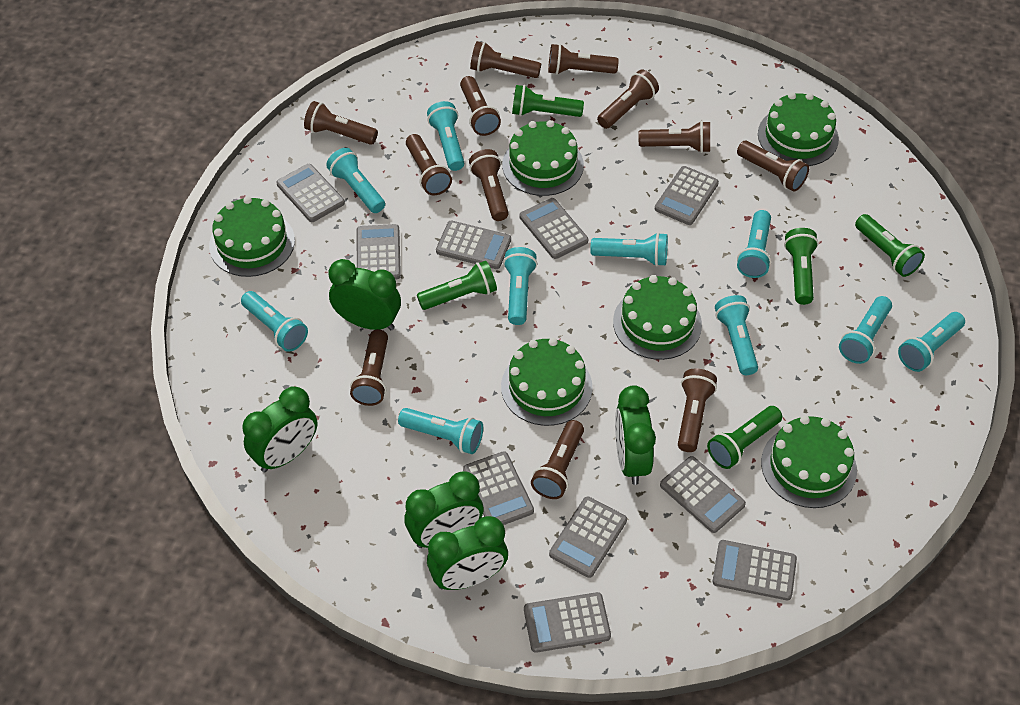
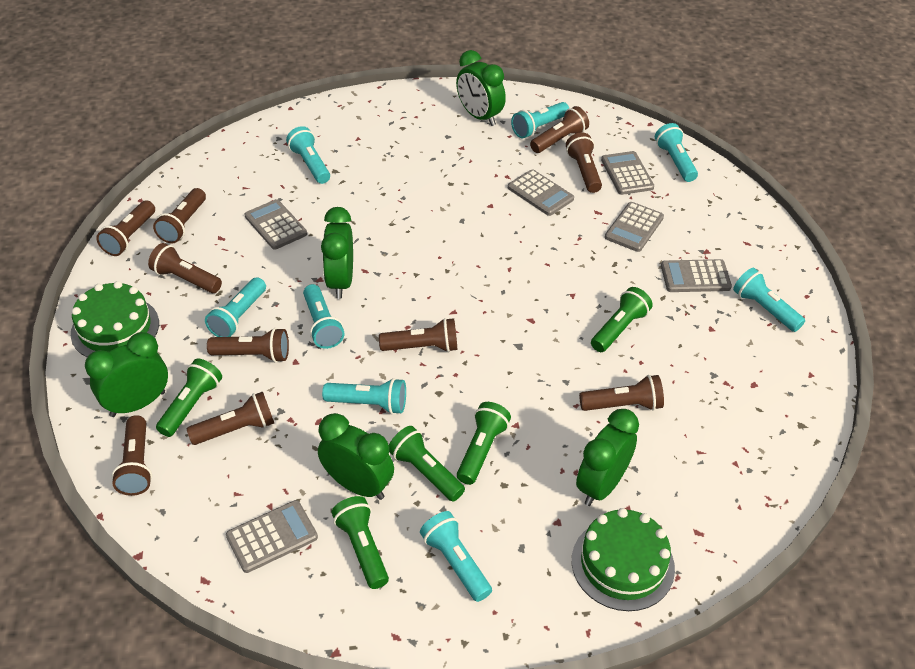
brown flashlight: [304,101,378,145] [350,329,388,406] [406,134,452,195] [460,76,501,136] [469,149,509,221] [470,41,541,78] [531,420,584,499] [548,44,619,75] [597,70,659,129] [639,121,710,153] [678,369,717,452] [737,141,809,192] = 12 -> [96,200,155,256] [112,415,152,496] [148,243,222,293] [153,188,206,244] [187,392,274,445] [207,328,289,363] [379,318,457,352] [530,106,589,153] [566,133,602,193] [579,375,664,411] = 10
green cake: [209,196,295,277] [501,338,593,426] [502,120,584,196] [613,275,702,360] [758,92,839,166] [761,416,857,508] = 6 -> [71,281,159,357] [572,508,675,611] = 2
grey calculator: [276,164,345,222] [357,224,401,280] [436,221,511,269] [463,451,534,525] [520,198,588,259] [524,592,611,653] [549,496,627,578] [655,166,719,225] [660,456,746,533] [713,540,797,600] = 10 -> [226,500,318,573] [245,199,307,250] [508,169,574,216] [601,151,654,195] [605,202,664,252] [661,259,732,292] = 6
turquoise flashlight: [241,291,308,352] [326,148,385,213] [398,408,483,454] [427,101,464,171] [503,247,537,325] [590,232,668,266] [715,295,758,375] [737,210,771,278] [839,296,892,364] [898,312,965,372] = 10 -> [205,277,266,337] [286,126,330,184] [303,284,344,349] [322,378,406,414] [420,511,492,602] [511,102,569,138] [655,123,698,182] [733,268,805,332] = 8

